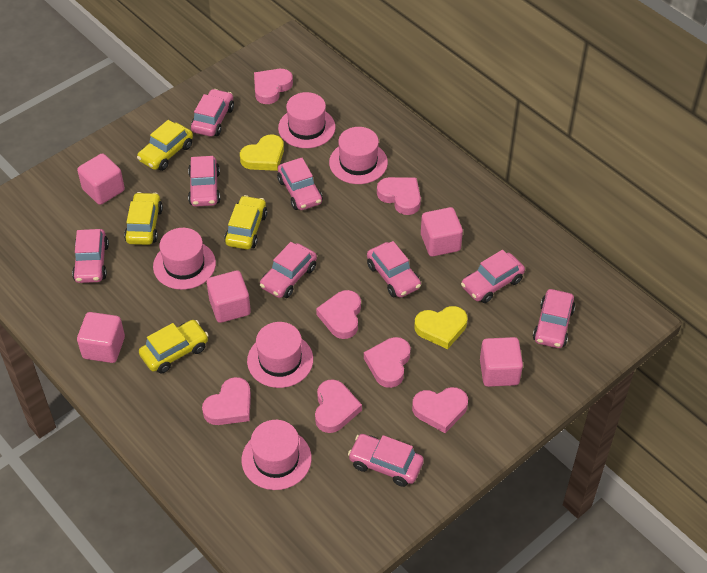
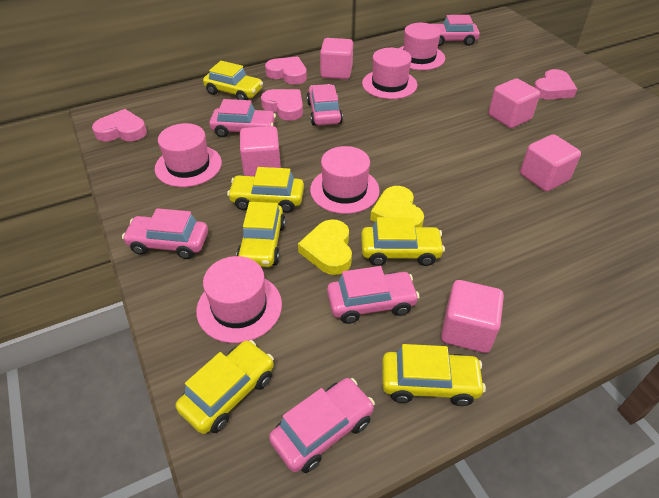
pink car: [72,229,109,283] [188,156,220,207] [191,89,234,137] [260,242,317,298] [277,158,323,210] [348,434,424,487] [367,241,421,298] [461,250,525,303] [533,289,575,348] = 9 -> [122,208,208,259] [209,99,276,137] [269,378,375,473] [307,84,343,126] [327,266,420,324] [433,15,480,46] = 6
pink heart: [202,377,251,425] [254,69,293,104] [315,379,362,433] [316,290,361,339] [364,337,410,388] [377,177,421,215] [412,387,468,433] = 7 -> [92,109,147,141] [261,89,303,121] [265,56,307,85] [534,69,577,100] = 4
yellow car: [124,192,163,245] [137,120,193,171] [139,320,209,373] [224,195,267,249] = 4 -> [176,340,274,434] [203,61,263,100] [227,167,304,213] [237,202,286,267] [361,217,445,266] [382,344,486,406] = 6

